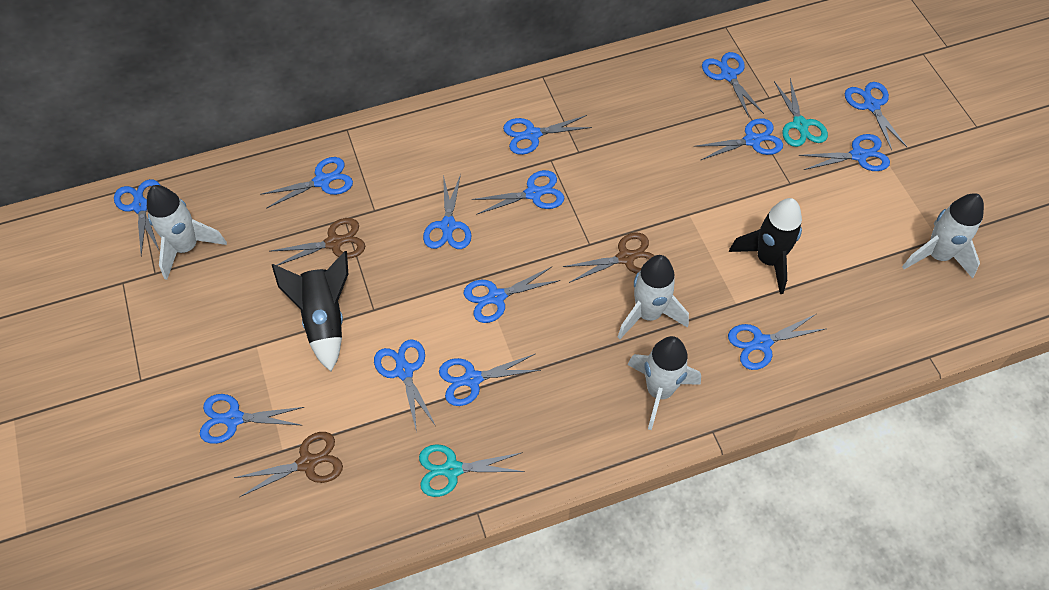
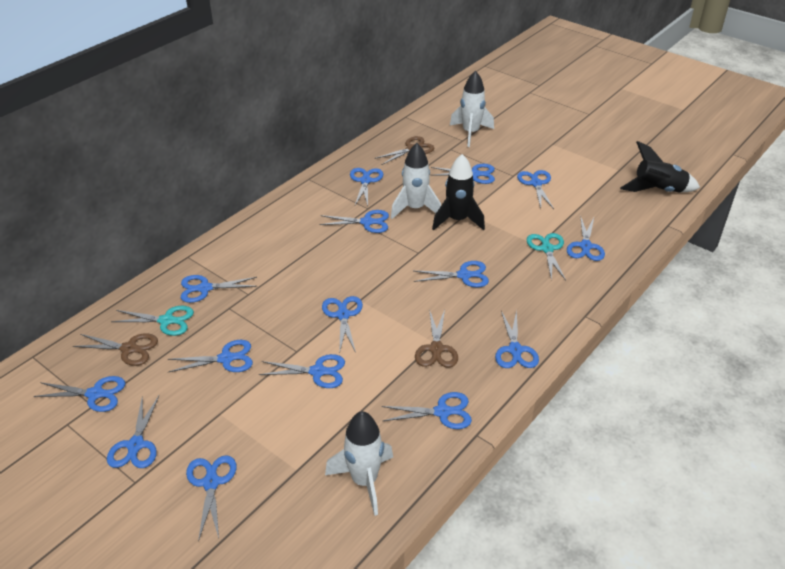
blue scissors: [114,179,160,256] [200,394,304,444] [260,157,353,209] [374,340,436,433] [423,174,472,249] [439,354,541,406] [464,267,560,323] [472,170,564,215] [503,115,592,155] [694,118,783,160] [702,52,764,117] [728,314,825,370] [799,134,890,171] [845,82,907,150] = 14 -> [34,376,125,412] [107,396,159,468] [168,340,253,372] [181,275,258,303] [186,455,237,542] [259,354,345,388] [319,210,389,233] [322,296,363,354] [350,168,383,206] [381,392,472,429] [414,261,489,288] [430,164,495,184] [495,310,539,368] [517,170,554,209] [567,215,605,261] = 15
white rocket: [147,185,227,280] [618,255,689,339] [627,336,701,430] [902,193,984,278] = 4 -> [325,411,393,516] [391,143,441,219] [450,71,494,147] = 3

